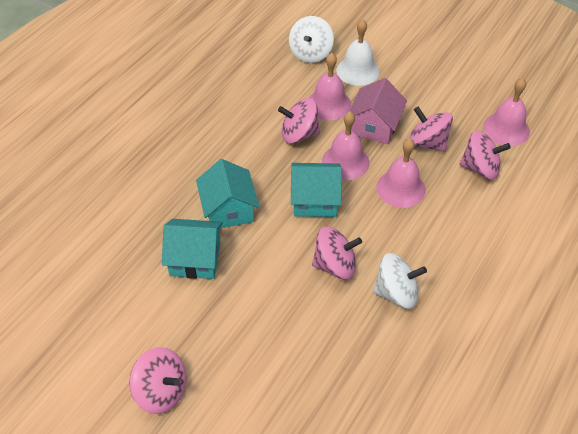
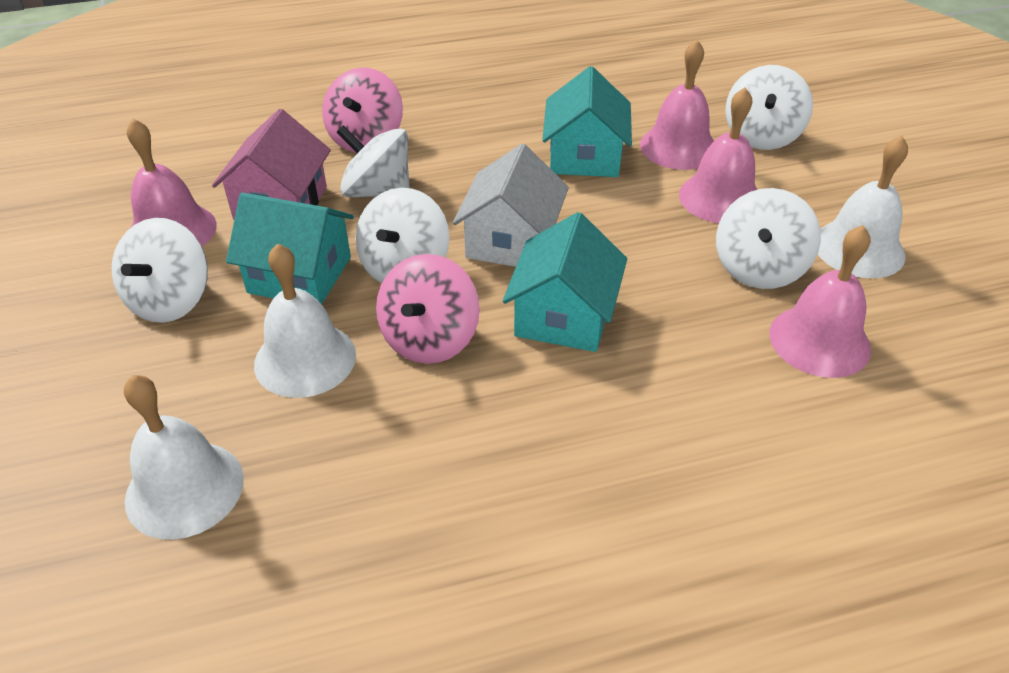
pink spinning top: [129,347,187,414] [278,98,320,144] [312,226,362,280] [409,107,453,152] [459,130,511,180] = 5 -> [322,68,403,153] [376,254,480,364] = 2
white bell: [336,19,379,86] = 1 -> [124,375,244,540] [254,243,356,398] [818,136,908,278] = 3
white house: none = 0 -> [453,144,569,267] = 1
white spinning top: [289,16,334,63] [373,253,427,309] = 2 -> [112,218,208,323] [336,125,410,197] [355,188,449,284] [716,188,821,289] [725,65,813,150] = 5

